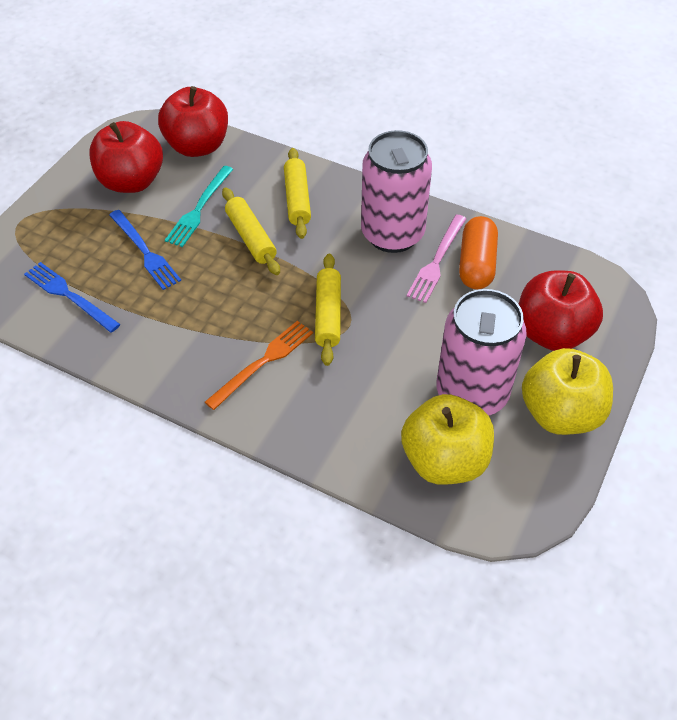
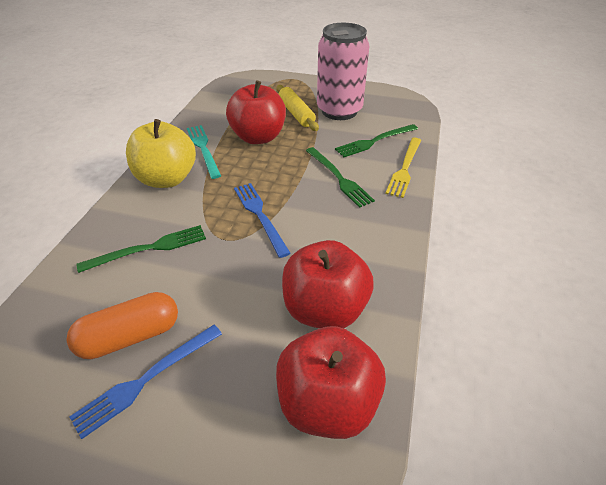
green fork: none = 0 -> [77,225,206,273] [306,147,375,208] [335,124,418,157] = 3
orange fork: [205,321,313,410] = 1 -> none = 0
pink can: [361,130,432,253] [436,289,527,415] = 2 -> [317,23,369,120] = 1
pink fork: [407,214,466,303] = 1 -> none = 0
yellow apple: [401,394,494,485] [522,348,613,435] = 2 -> [126,119,196,188] = 1
yellow fork: none = 0 -> [385,138,421,198] = 1
yellow rolling pin: [222,187,280,275] [284,148,311,239] [315,254,341,366] = 3 -> [277,85,319,131] = 1

